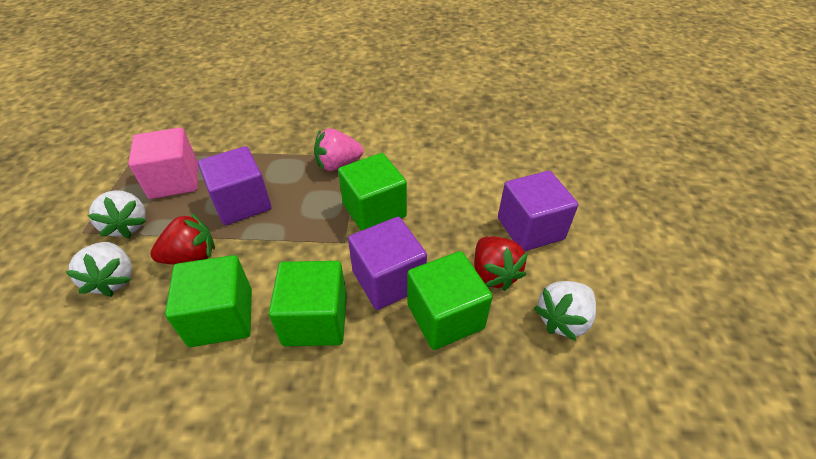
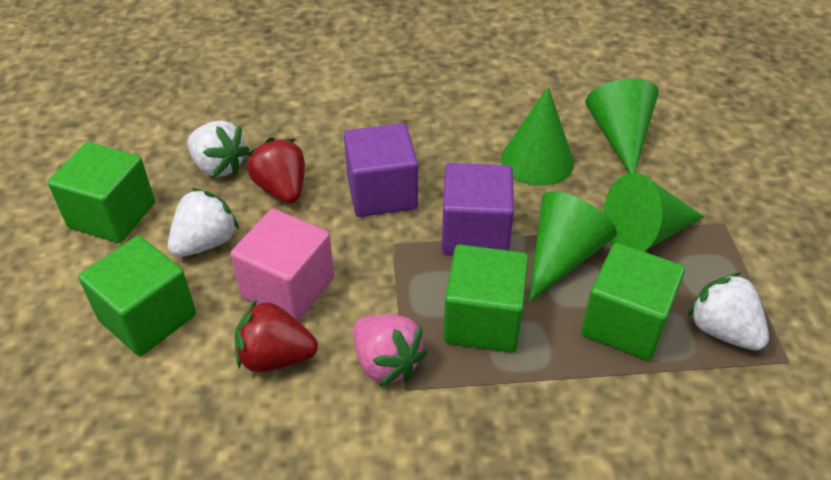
green cone: none = 0 -> [501,87,574,186] [529,191,617,302] [586,79,659,173] [603,173,704,251] = 4
purple cube: [198,146,271,225] [348,217,427,310] [498,171,578,252] = 3 -> [344,123,418,217] [442,163,514,255] = 2

